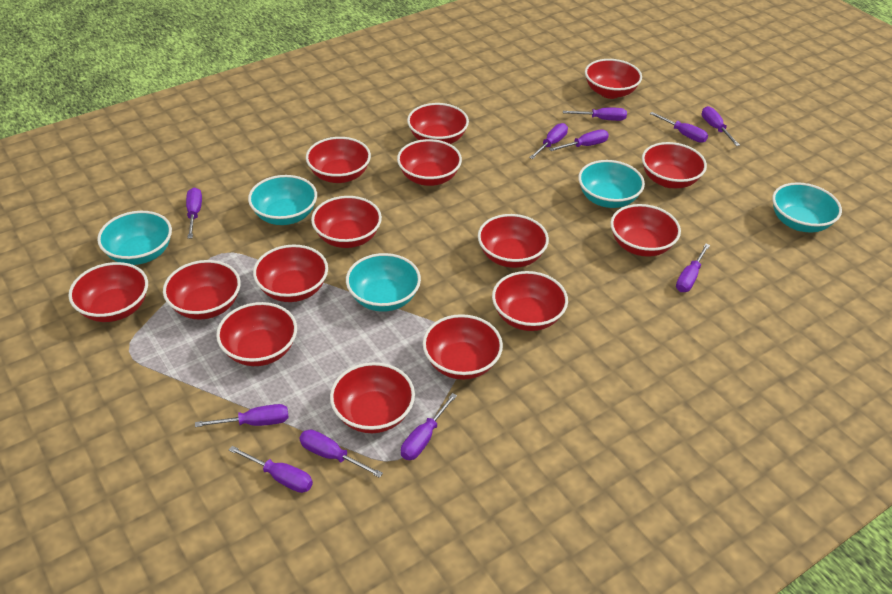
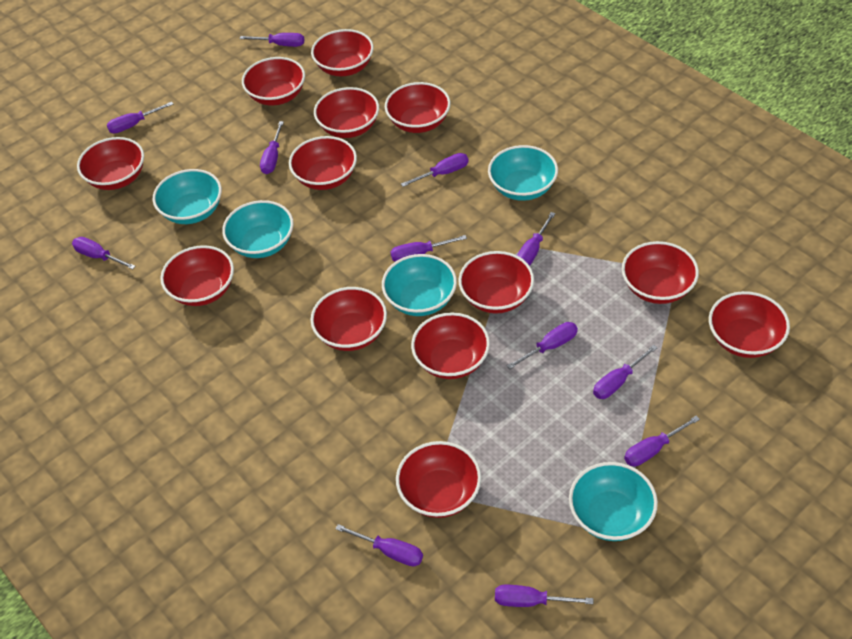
purple screwdriver: [186,187,202,239] [195,404,288,427] [229,446,313,493] [299,430,383,478] [401,393,457,460] [529,123,568,159] [549,130,609,151] [563,108,627,121] [650,112,708,143] [676,244,710,292] [702,106,740,146] = 11 -> [72,237,136,270] [107,102,173,133] [239,33,304,47] [260,121,284,174] [336,524,423,566] [390,235,467,261] [401,153,469,187] [495,585,593,607] [507,322,578,369] [517,212,556,266] [593,345,658,399] [624,416,700,466] = 12
red bowl: [68,262,148,322] [163,260,241,320] [216,302,297,366] [253,245,328,302] [306,137,371,183] [311,196,382,248] [330,362,415,433] [397,139,462,186] [407,103,469,144] [423,314,503,380] [478,214,549,268] [492,271,568,331] [585,59,642,99] [610,204,681,257] [642,142,707,188] = 15 -> [77,137,144,190] [160,245,234,306] [242,57,305,106] [289,136,357,190] [311,29,374,76] [311,287,387,351] [314,87,379,138] [385,82,451,133] [396,441,481,518] [411,312,490,379] [458,251,534,314] [622,241,699,304] [709,291,790,358] = 13

